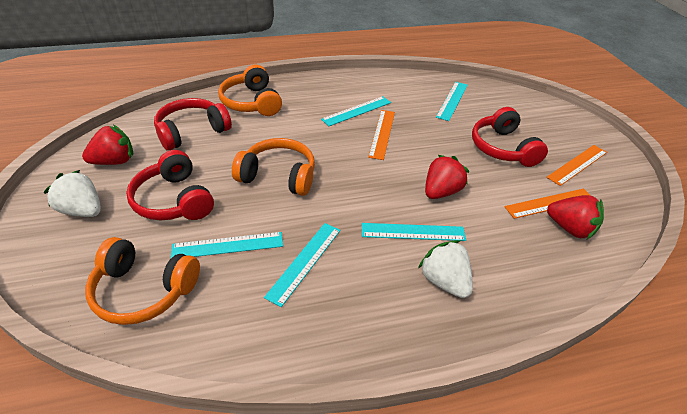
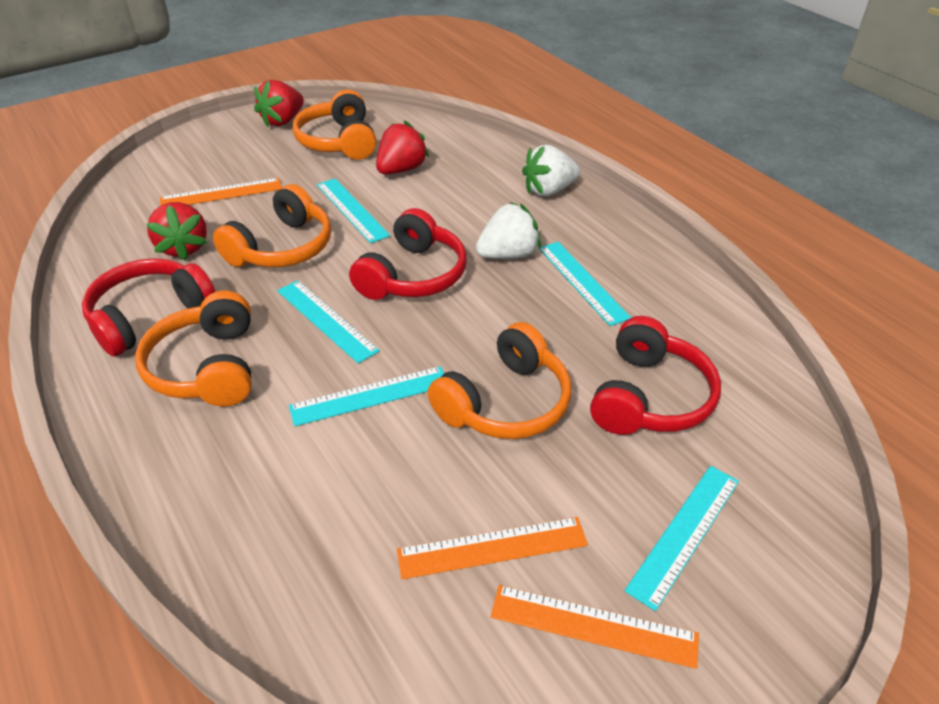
orange headphones: [85,237,200,325] [218,65,282,116] [232,138,315,196] = 3 -> [135,290,252,407] [213,184,331,267] [293,90,376,160] [428,322,571,439] = 4

